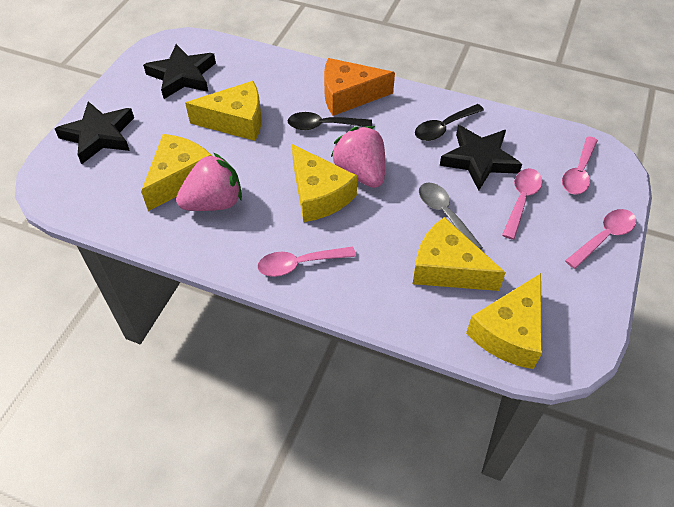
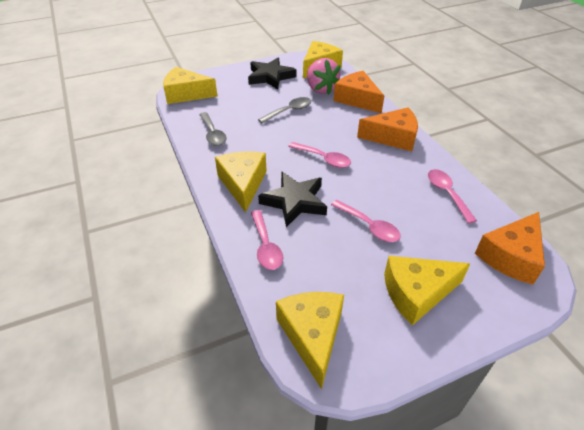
black spoon: [288,112,372,130] [415,104,484,141] = 2 -> none = 0
black star: [55,102,134,164] [143,44,216,99] [440,125,522,190] = 3 -> [248,58,296,89] [258,172,327,227] = 2
grey spoon: [419,183,483,250] = 1 -> [199,112,227,146] [258,97,311,123] = 2
orange cheese: [324,58,395,116] = 1 -> [334,71,384,113] [357,107,418,151] [475,212,545,285] = 3
pink strawberry: [176,153,242,211] [331,126,385,188] = 2 -> [307,58,341,95] = 1

